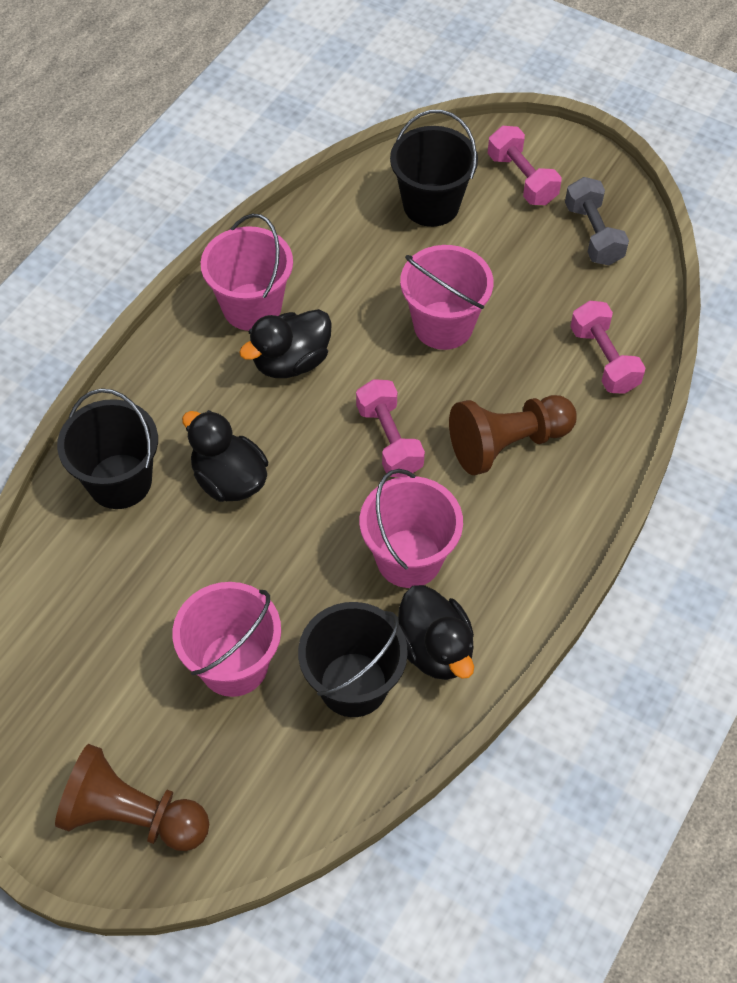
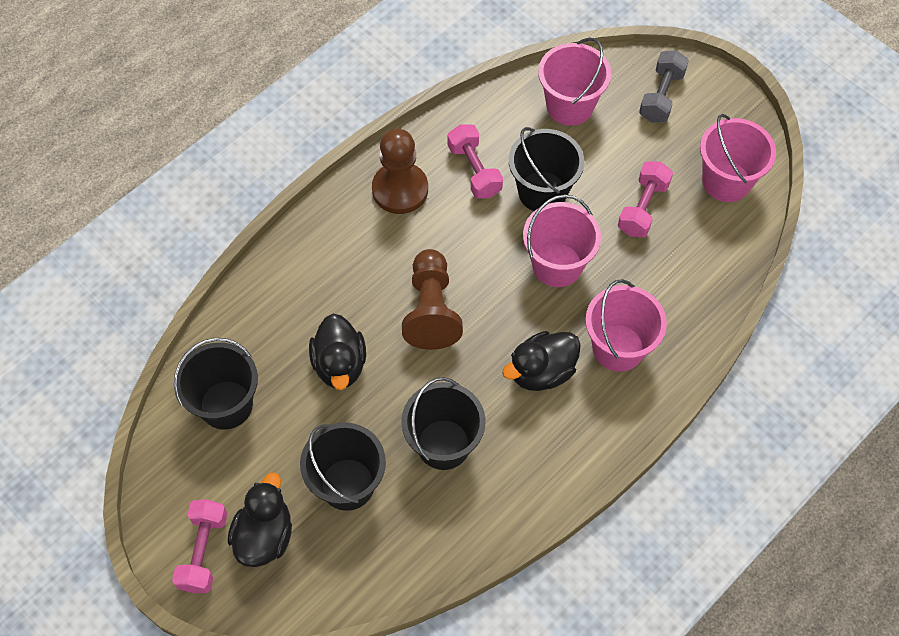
black bucket: [57,388,158,509] [298,602,408,717] [390,110,478,227] = 3 -> [174,338,258,429] [300,422,386,511] [401,377,486,470] [509,127,585,211] = 4

